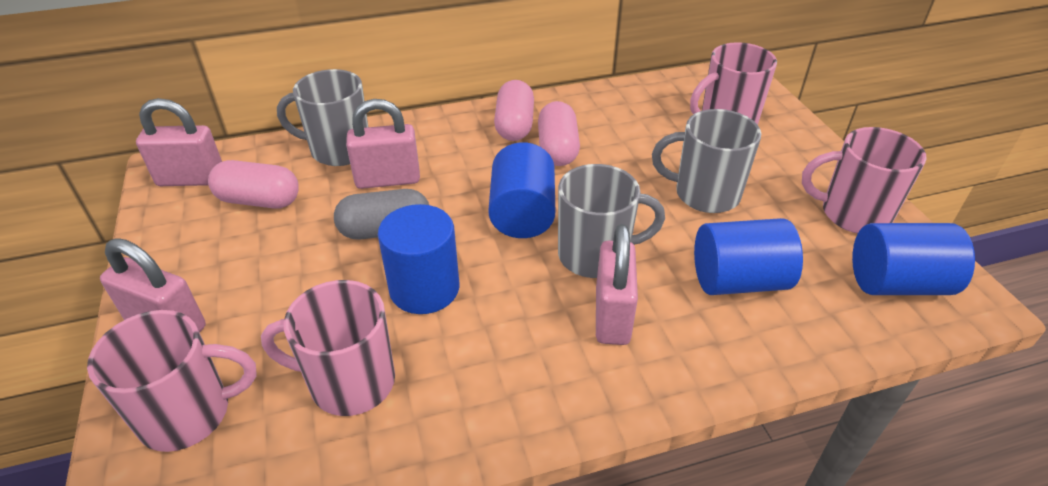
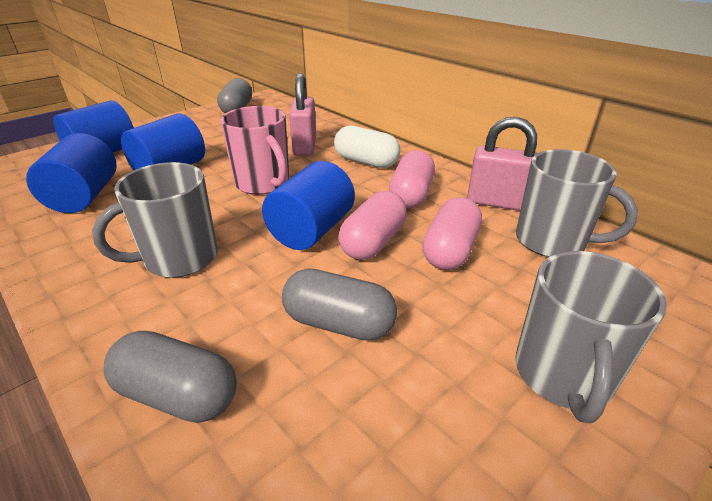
grey capsule: [334,189,429,240] = 1 -> [103,331,237,423] [217,78,252,113] [282,268,397,341] = 3
pink mug: [87,310,257,452] [261,280,395,416] [690,42,777,125] [802,127,927,233] = 4 -> [220,106,290,195] = 1
pink padlock: [100,238,206,332] [136,98,222,186] [346,99,420,189] [596,224,638,345] = 4 -> [289,73,316,156] [467,117,537,211] = 2
white capsule: none = 0 -> [334,126,400,168] = 1

